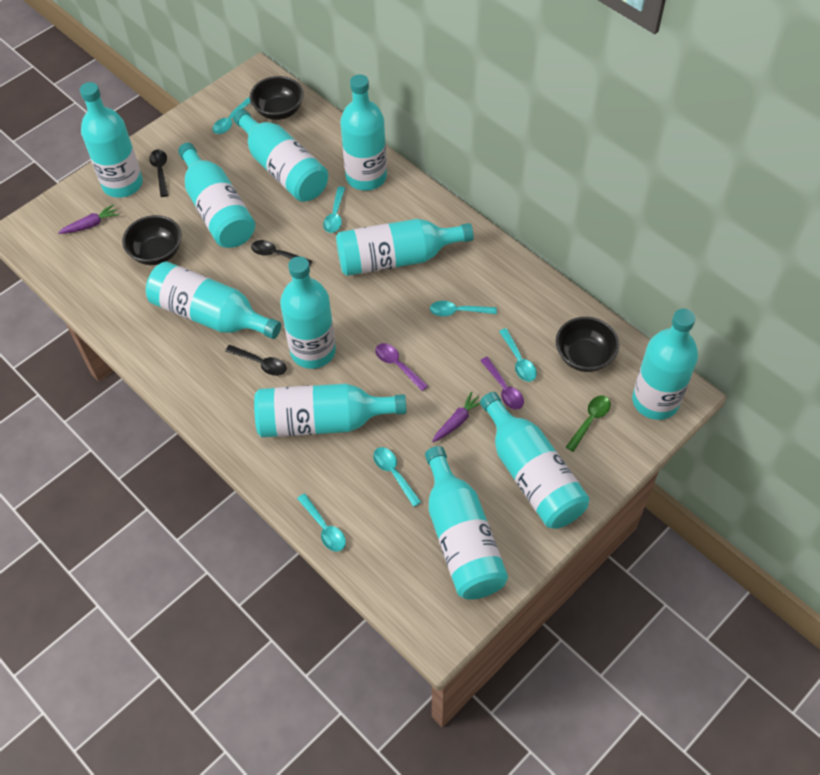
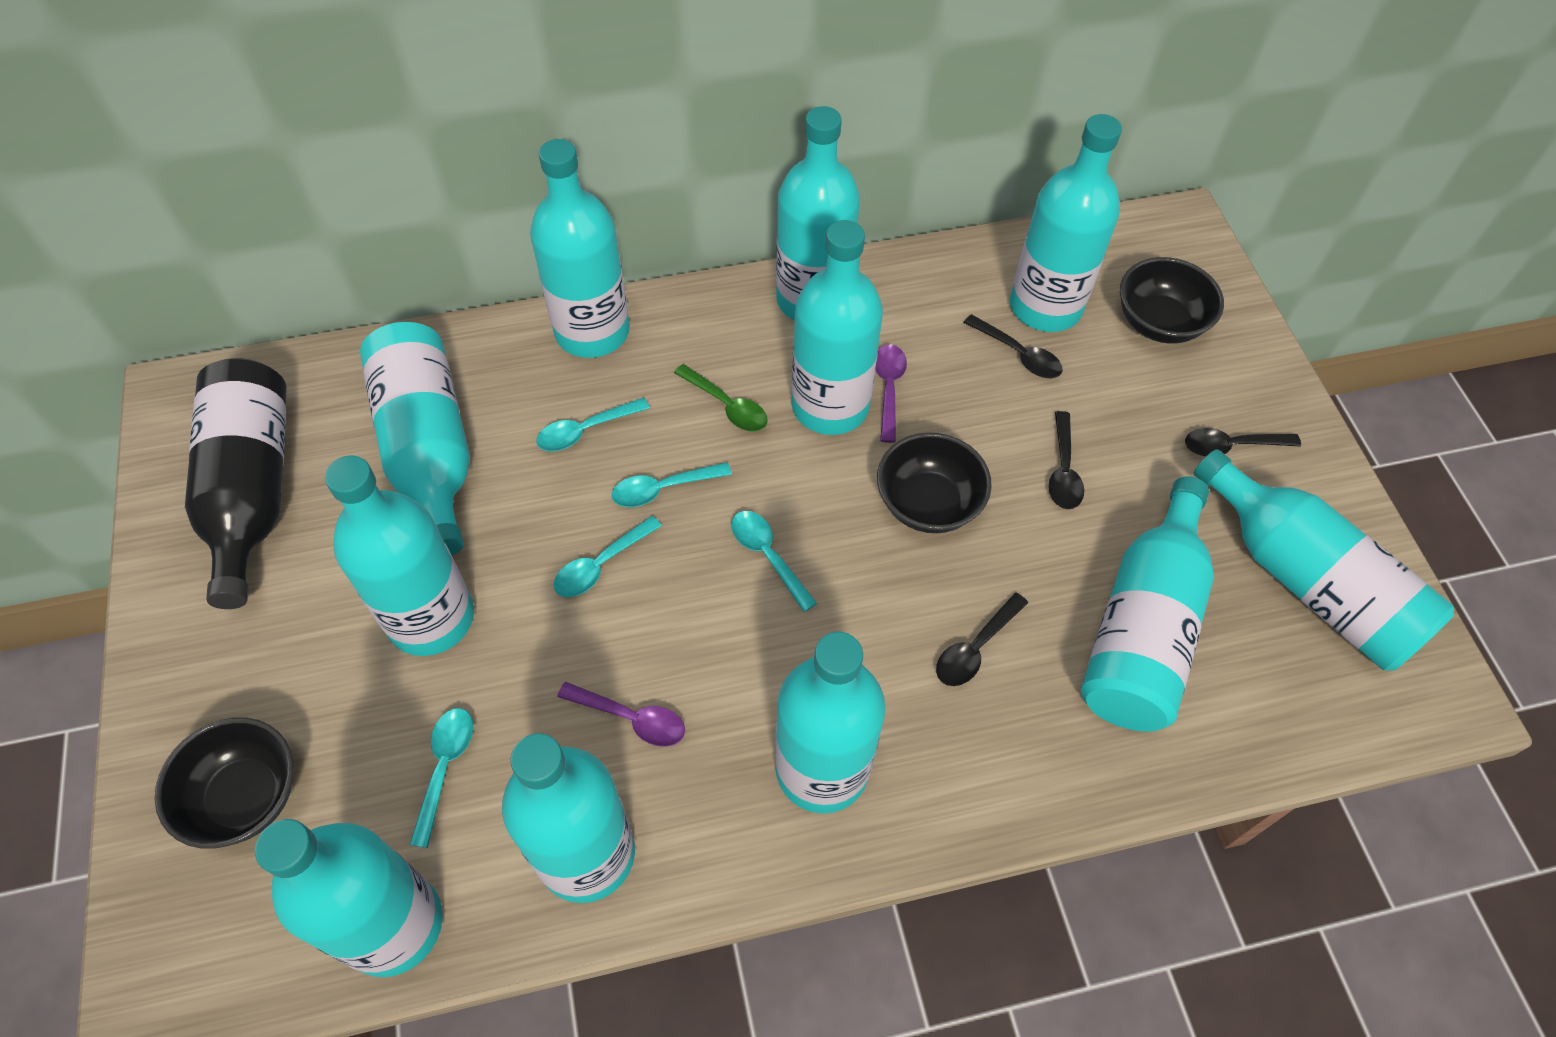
black bottle: none = 0 -> [185,358,287,609] = 1
black spoon: [149,149,168,197] [225,345,287,376] [251,240,312,266] = 3 -> [936,593,1028,686] [964,314,1062,378] [1049,411,1084,509] [1185,428,1301,456] = 4
purple carrot: [58,204,119,234] [432,392,480,442] = 2 -> none = 0
turquoise spoon: [213,98,251,134] [297,493,346,551] [323,186,345,233] [373,447,421,507] [430,301,497,317] [499,328,537,382] = 6 -> [410,708,473,848] [536,397,650,452] [554,516,662,597] [612,462,732,507] [731,511,817,612] = 5

